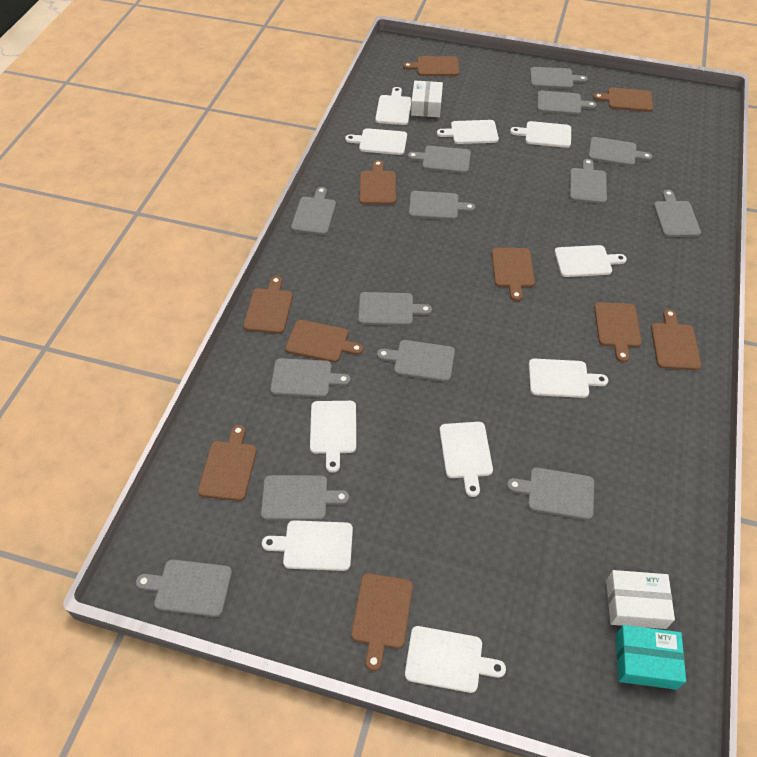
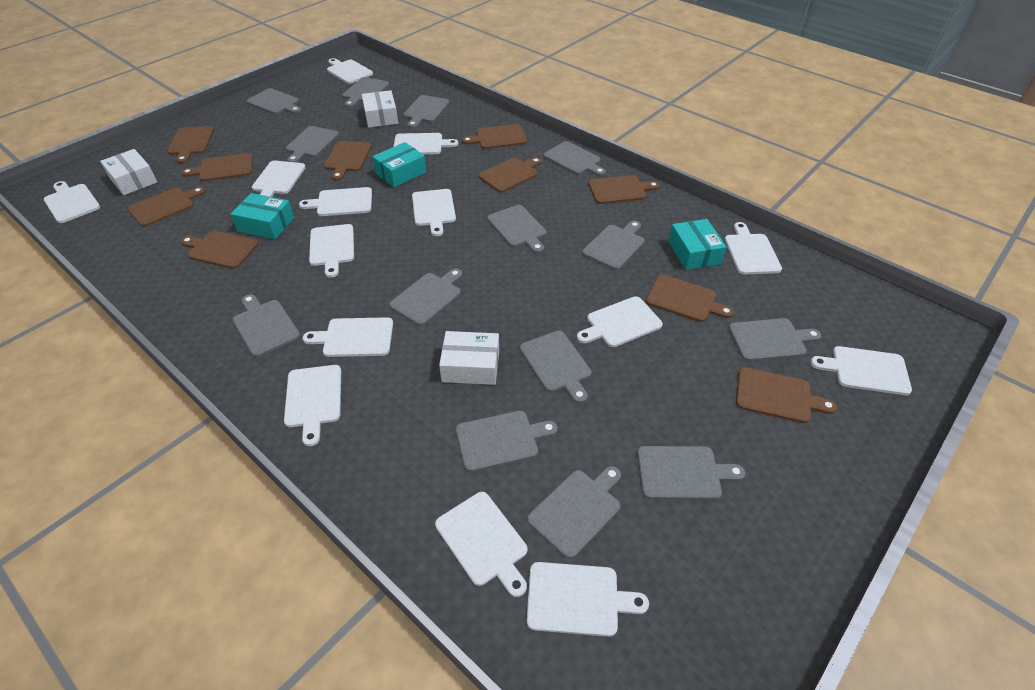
turquoise box: [616,625,686,690] = 1 -> [231,193,294,239] [372,142,426,187] [668,219,727,270] = 3
white box: [411,81,443,117] [606,570,675,629] = 2 -> [100,149,157,195] [362,90,398,128] [439,331,499,385] = 3
white cutting board: [262,520,353,571] [310,401,356,473] [345,128,407,155] [375,87,412,125] [405,626,506,693] [437,120,499,144] [440,422,493,497] [510,121,571,148] [529,359,608,398] [555,245,627,277] = 10 -> [44,181,100,223] [252,160,306,197] [284,365,341,446] [299,187,372,216] [303,317,393,357] [309,224,354,278] [327,58,373,84] [394,133,458,155] [412,189,456,236] [435,492,527,597] [527,562,649,637] [577,296,663,347] [724,222,782,275] [810,346,912,395] = 14

